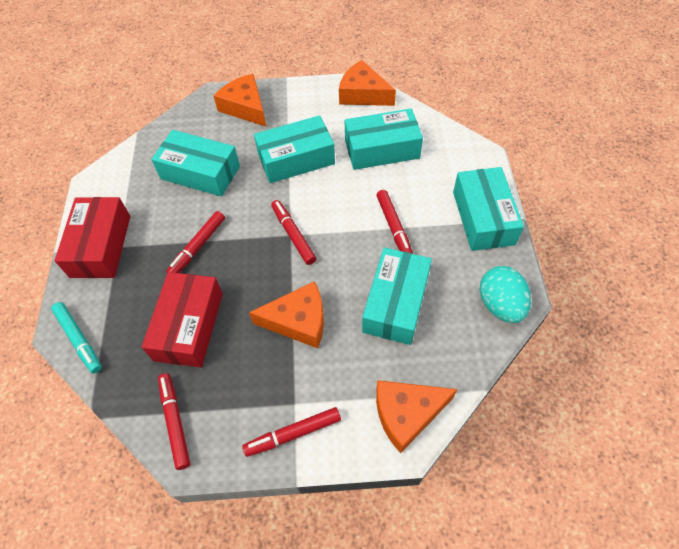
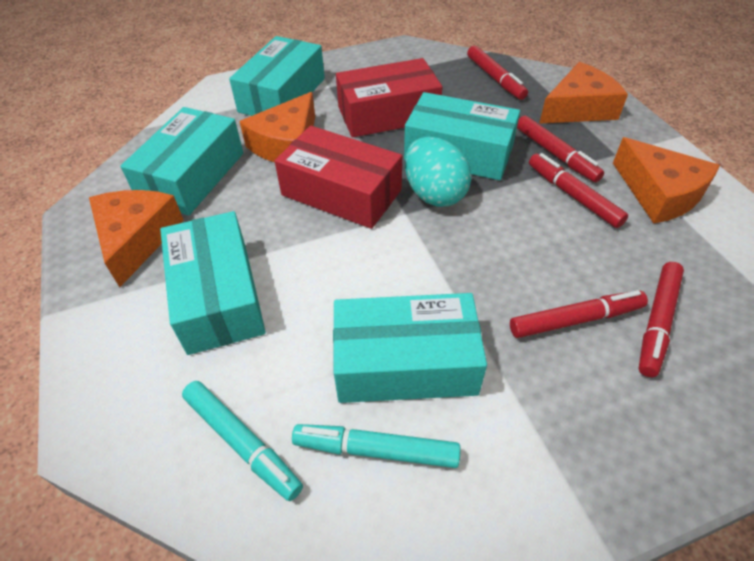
turquoise marker: [51,302,102,373] = 1 -> [182,381,303,501] [292,424,461,468] = 2

